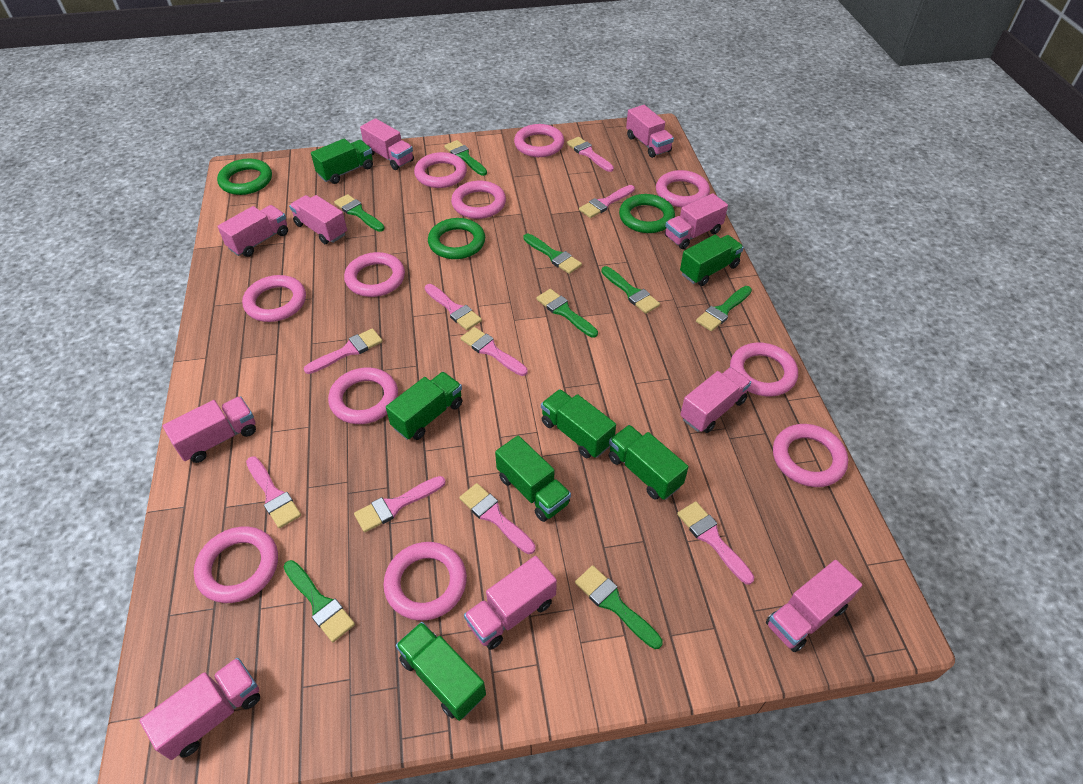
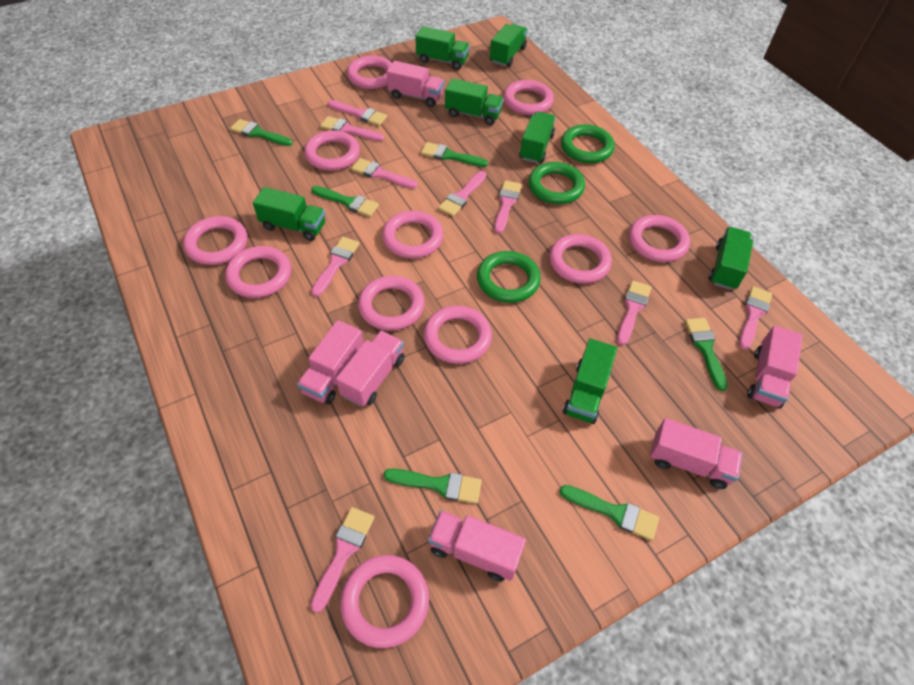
green brush: [284,560,355,642] [334,194,385,232] [444,140,487,176] [523,234,582,274] [536,289,598,338] [575,565,662,649] [601,266,660,314] [696,286,752,331] = 8 -> [230,119,293,146] [311,186,379,217] [384,469,482,504] [421,142,488,167] [559,485,659,541] [685,318,728,391] = 6
pink truck: [140,658,260,760] [163,396,256,463] [217,205,288,257] [289,195,347,244] [360,118,414,170] [464,556,557,650] [626,105,674,158] [665,193,728,249] [680,367,751,433] [766,560,862,652] = 10 -> [297,320,363,404] [336,331,405,407] [387,61,444,107] [428,510,526,582] [650,418,743,489] [747,325,802,408] = 6

